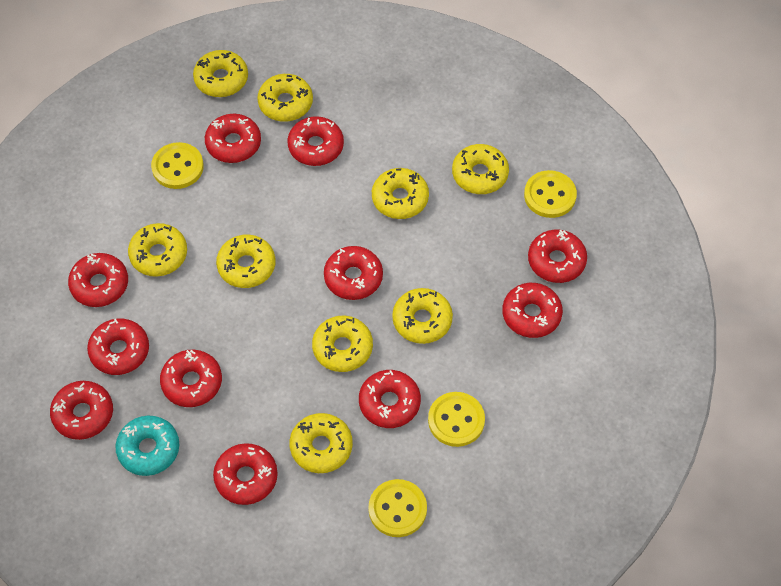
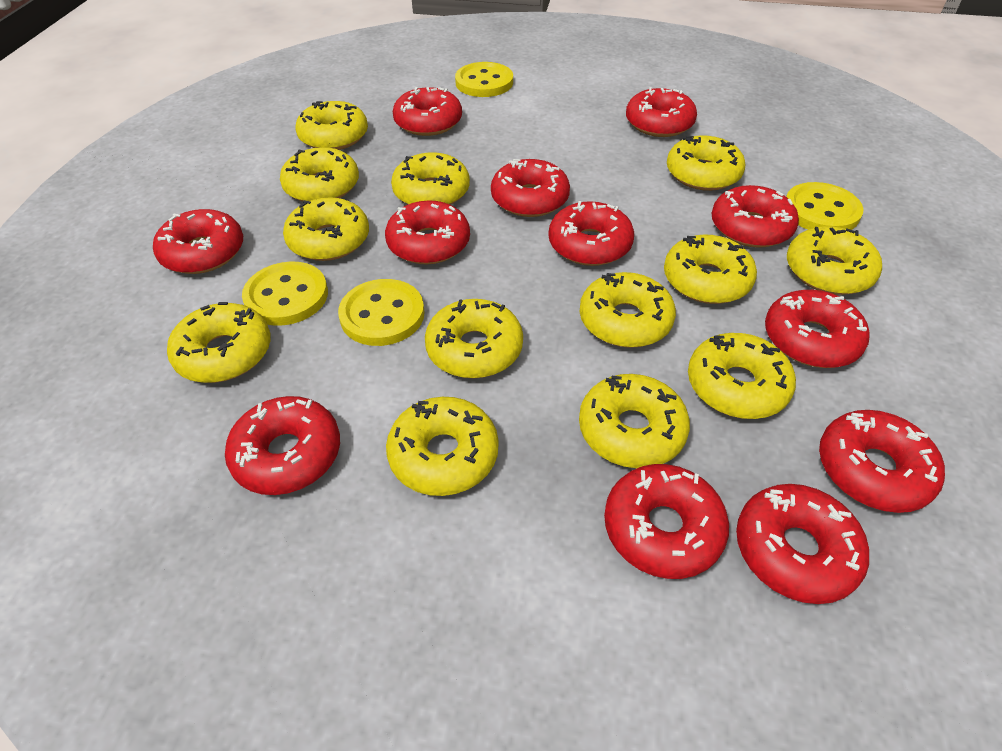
red donut: [50,381,113,440] [68,253,128,307] [87,318,149,375] [160,350,222,407] [205,114,261,163] [213,443,278,505] [287,116,344,166] [324,246,383,300] [359,370,421,428] [502,283,563,338] [528,230,587,283] = 11 -> [153,209,243,274] [225,396,340,495] [385,200,470,264] [393,87,462,136] [491,159,570,217] [548,201,634,266] [604,464,729,579] [626,87,697,137] [712,185,799,248] [736,484,869,604] [765,290,870,368] [819,410,945,513] = 12
turquoise donut: [115,416,179,476] = 1 -> none = 0
yellow donut: [128,223,187,277] [193,50,248,97] [216,235,275,288] [257,74,313,122] [289,413,353,473] [312,316,373,372] [372,168,429,219] [392,288,453,344] [452,144,509,194] = 9 -> [167,302,271,383] [280,147,359,202] [283,197,369,261] [296,101,368,150] [386,397,499,496] [391,152,470,205] [425,299,523,378] [579,374,690,468] [580,272,676,348] [664,235,757,304] [667,135,746,191] [688,333,796,419] [787,226,882,295] = 13

